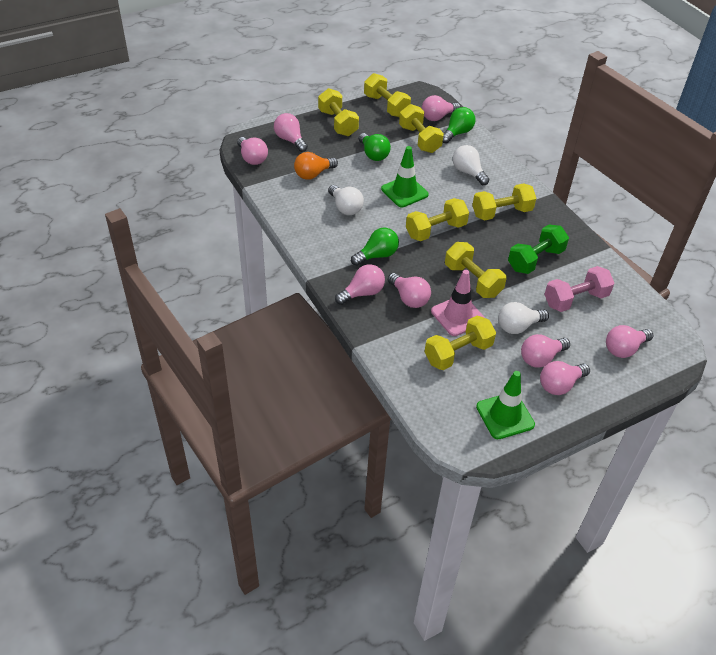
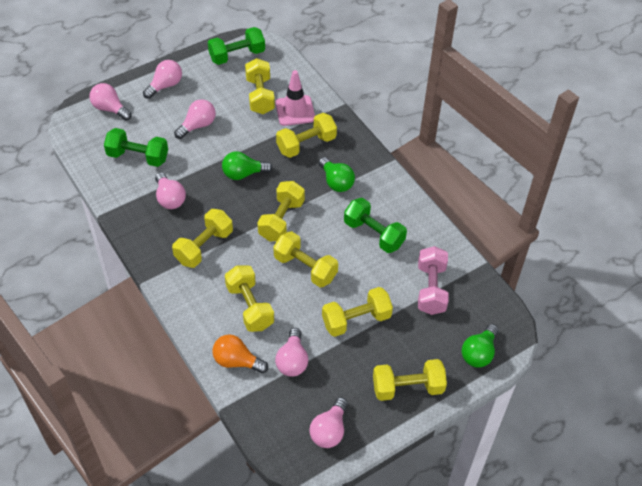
green dumbbell: [508,225,569,274] = 1 -> [104,128,168,167] [208,27,265,65] [344,198,407,253] = 3
green traffic cone: [381,146,429,207] [476,371,535,439] = 2 -> none = 0
pink light bulb: [237,137,268,165] [274,113,308,152] [335,264,385,305] [388,273,431,308] [422,95,461,121] [521,334,570,368] [540,361,590,395] [606,325,653,358] = 8 -> [89,83,132,120] [143,60,182,99] [155,172,186,209] [174,99,216,139] [275,328,308,377] [309,397,348,448] = 6
white light bulb: [328,185,364,215] [453,145,490,185] [498,302,549,334] = 3 -> none = 0
yellow dumbbell: [318,88,359,136] [364,73,411,117] [399,104,444,153] [406,198,469,241] [425,316,496,370] [445,242,507,298] [472,184,536,221] = 7 -> [172,209,233,268] [225,265,274,332] [245,58,275,114] [257,181,305,241] [273,231,338,287] [276,113,337,158] [322,287,393,337] [373,359,447,401] = 8

